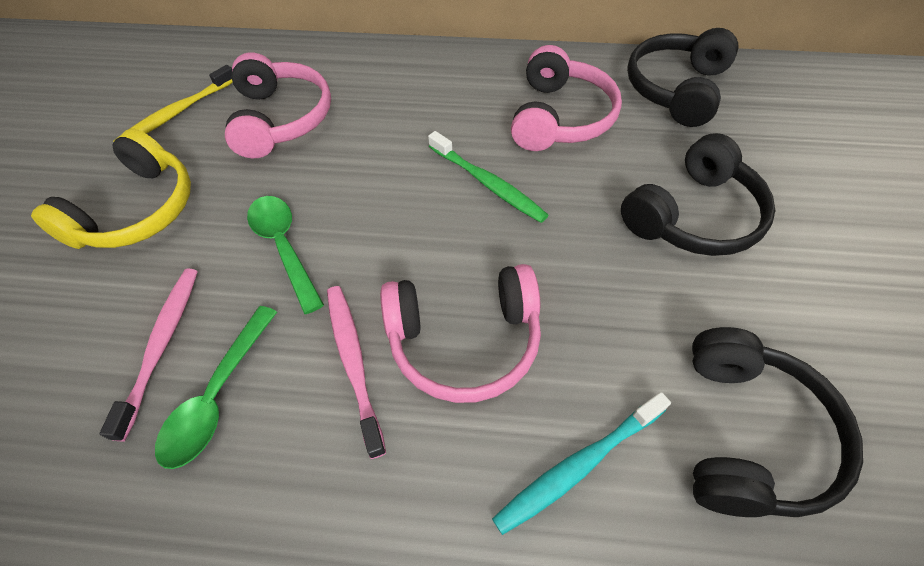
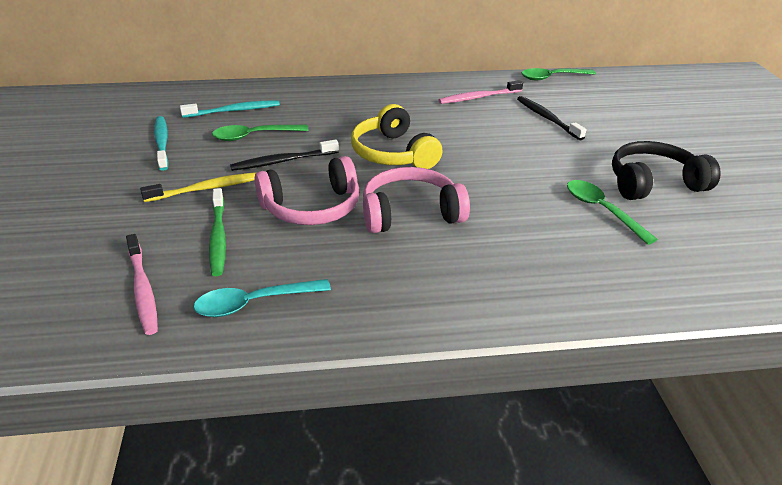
black headphones: [621,133,775,256] [627,28,738,127] [692,327,863,517] = 3 -> [612,141,721,200] = 1
black toothbrush: none = 0 -> [230,139,339,171] [517,96,586,140] = 2
green spoon: [155,306,277,469] [247,196,324,314] = 2 -> [212,125,309,141] [522,68,596,80] [567,180,658,245] = 3
pink headphones: [225,52,331,158] [380,264,541,403] [511,45,622,151] = 3 -> [255,156,359,225] [363,167,470,233] = 2
turquoise spoon: none = 0 -> [193,279,331,317] = 1
turquoise toothbrush: [492,392,671,535] = 1 -> [154,116,169,171] [180,100,280,118] = 2

